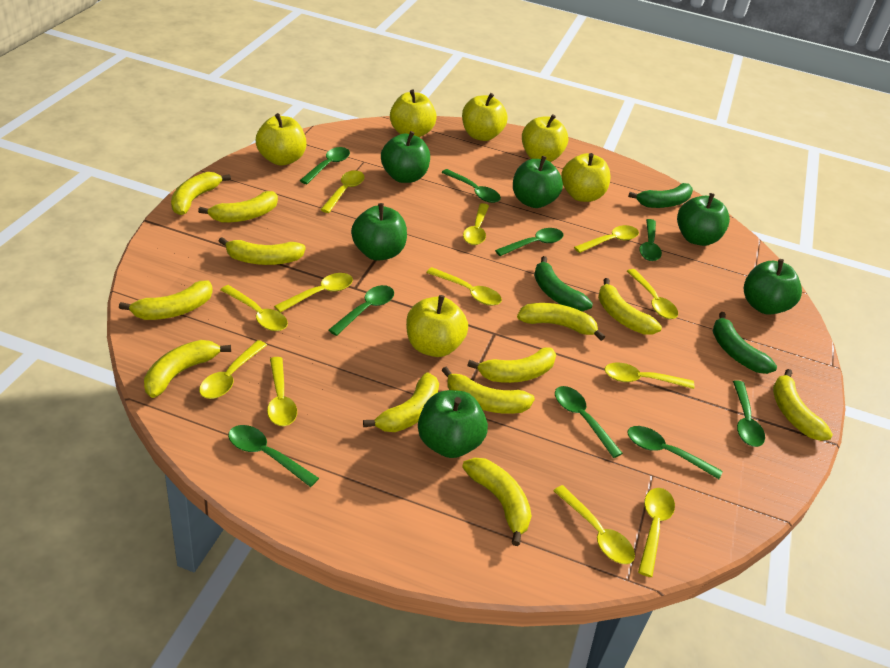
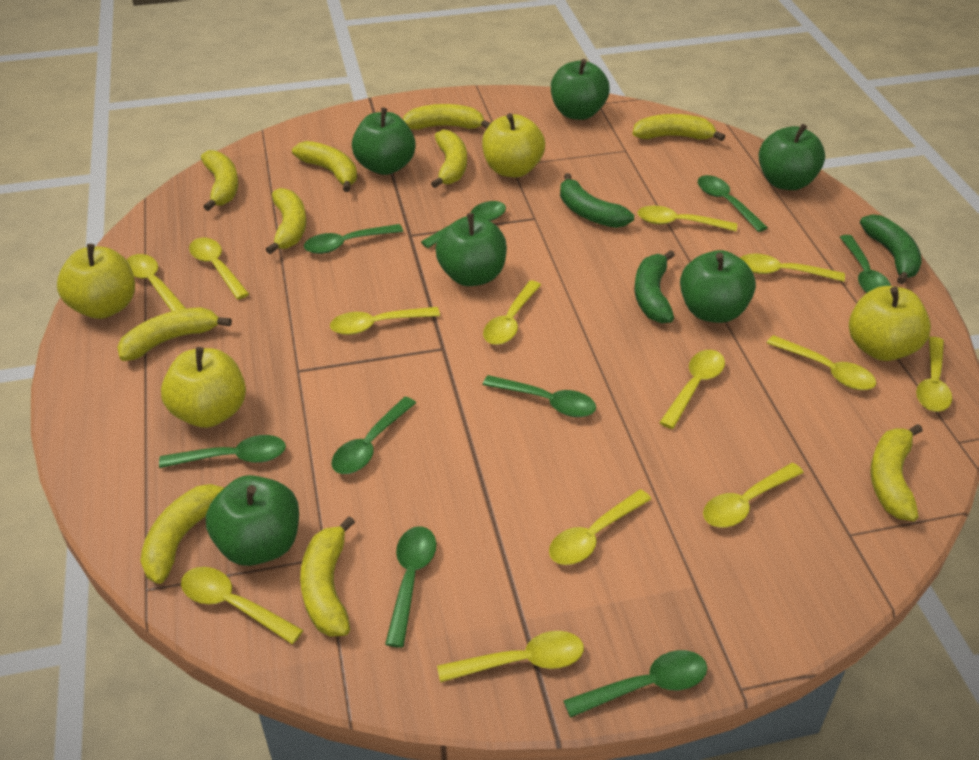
yellow apple: [256,113,307,165] [390,90,436,137] [406,295,468,357] [462,93,508,141] [522,114,568,162] [561,153,611,202] = 6 -> [57,244,135,319] [161,347,246,428] [482,113,545,177] [849,286,931,361] = 4
yellow banana: [119,281,213,320] [144,340,231,398] [171,172,231,215] [198,191,278,223] [219,237,306,265] [363,372,439,432] [442,366,535,414] [462,458,532,546] [467,347,556,383] [517,303,605,341] [598,278,662,335] [773,369,833,441] = 12 -> [117,307,232,361] [140,484,225,584] [201,150,238,211] [266,188,306,254] [292,141,357,192] [300,516,355,637] [403,104,491,130] [431,130,467,188] [633,114,725,141] [870,424,923,521] = 10
yellow spoon: [199,340,267,399] [221,285,288,331] [267,357,297,426] [274,273,353,313] [320,170,365,213] [426,267,502,306] [463,203,489,245] [553,485,635,564] [574,225,639,253] [604,362,694,389] [627,269,678,319] [638,488,675,577] = 12 -> [127,254,186,311] [181,567,303,644] [189,238,249,299] [330,307,440,335] [437,631,584,682] [483,280,541,345] [549,489,651,565] [637,206,737,231] [659,350,725,429] [703,463,804,527] [740,253,845,282] [767,335,876,390] [916,337,952,412] = 13

